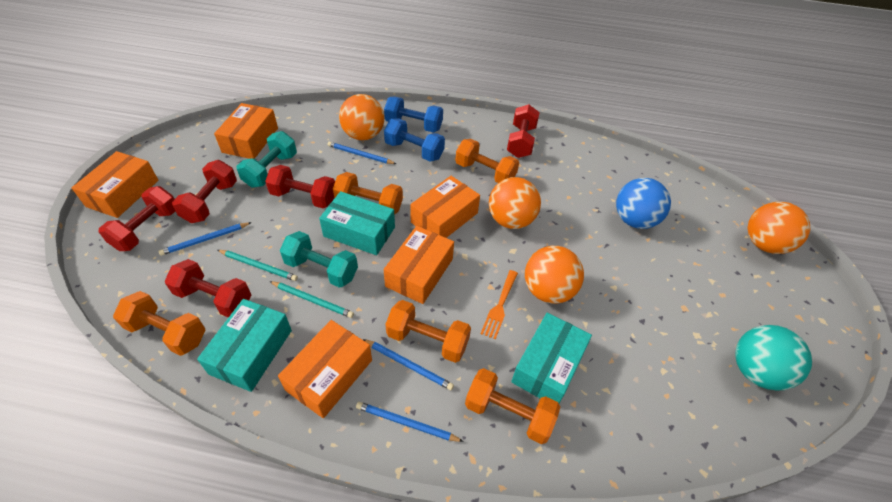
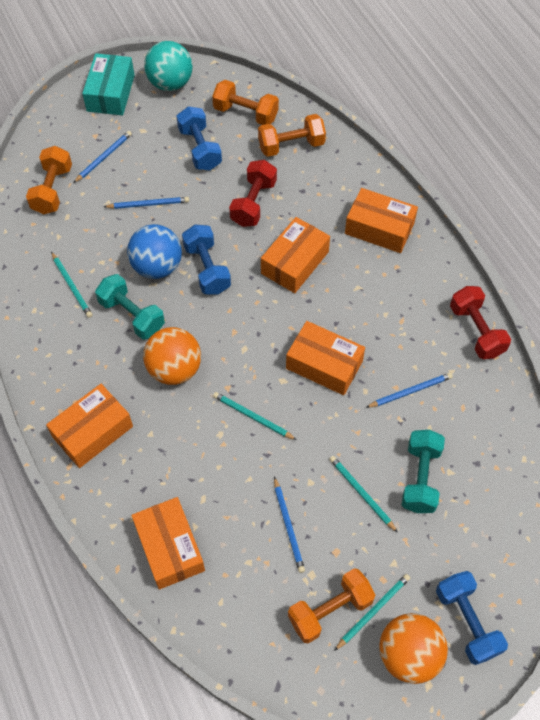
blue dumbbell: [384,96,443,133] [384,118,445,162] = 2 -> [177,106,222,170] [182,225,231,295] [436,571,508,665] = 3
orange ball: [339,94,384,140] [489,177,541,229] [525,246,584,304] [748,202,810,254] = 4 -> [143,327,201,385] [379,613,448,684] = 2
orange dumbbell: [113,291,205,356] [333,172,403,215] [385,300,471,363] [455,139,519,183] [465,368,560,444] = 5 -> [26,146,72,214] [212,80,279,125] [258,114,326,157] [288,568,375,644] = 4
orange fork: [481,270,518,339] = 1 -> none = 0
red dumbbell: [99,186,175,251] [165,259,251,318] [172,160,237,223] [265,165,335,208] [507,104,540,158] = 5 -> [229,160,277,227] [450,286,511,359] = 2
turquoise box: [197,299,292,392] [319,191,395,255] [511,313,592,403] = 3 -> [82,53,135,115] = 1
turquoise pencil: [218,250,298,281] [269,281,354,318] = 2 -> [51,252,92,318] [213,392,297,440] [329,456,398,533] [334,574,410,651] = 4

